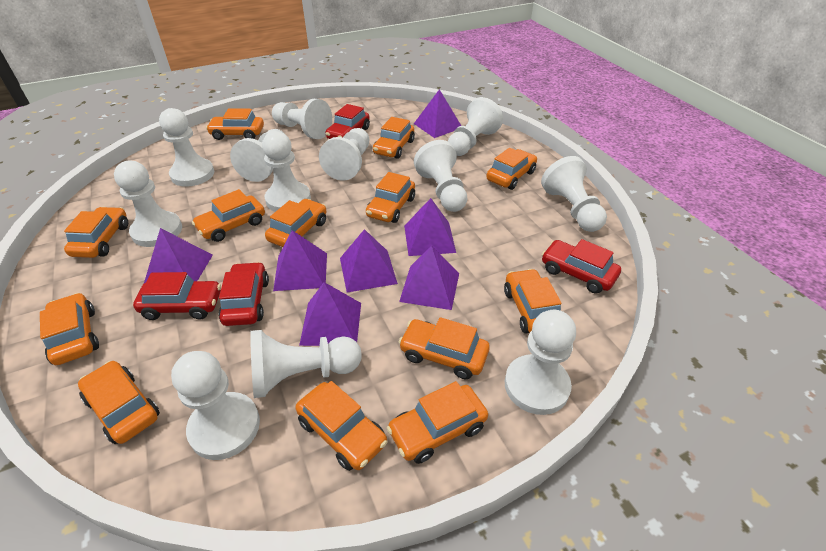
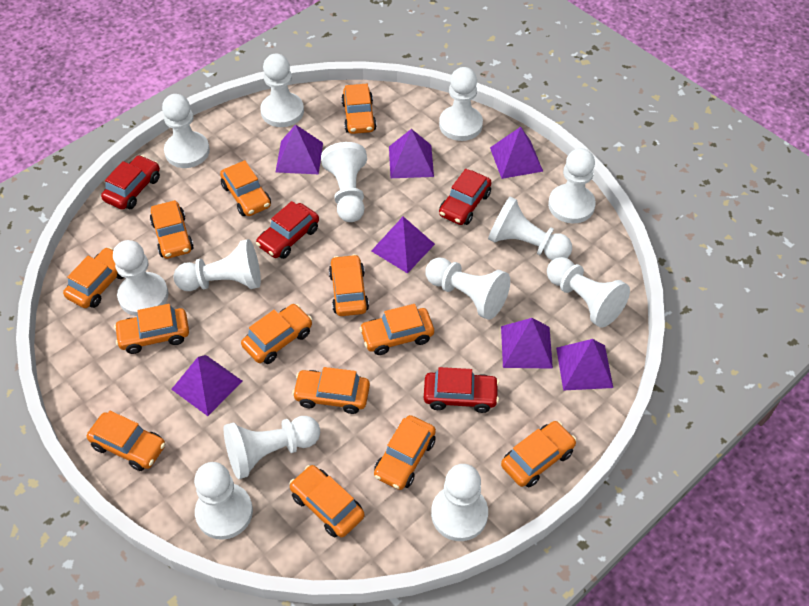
white pawn: [114,161,182,247] [159,108,214,187] [171,351,260,460] [230,129,285,182] [250,330,362,398] [262,131,311,212] [272,99,332,139] [319,128,369,181] [414,140,467,212] [448,97,503,156] [505,310,576,415] [541,156,607,232] = 12 -> [113,240,169,316] [162,94,210,168] [173,239,261,291] [194,462,253,540] [224,416,320,480] [260,54,304,127] [321,142,367,222] [425,257,510,320] [431,464,488,541] [439,67,483,141] [488,197,572,260] [547,257,630,328] [548,148,596,223] = 13

